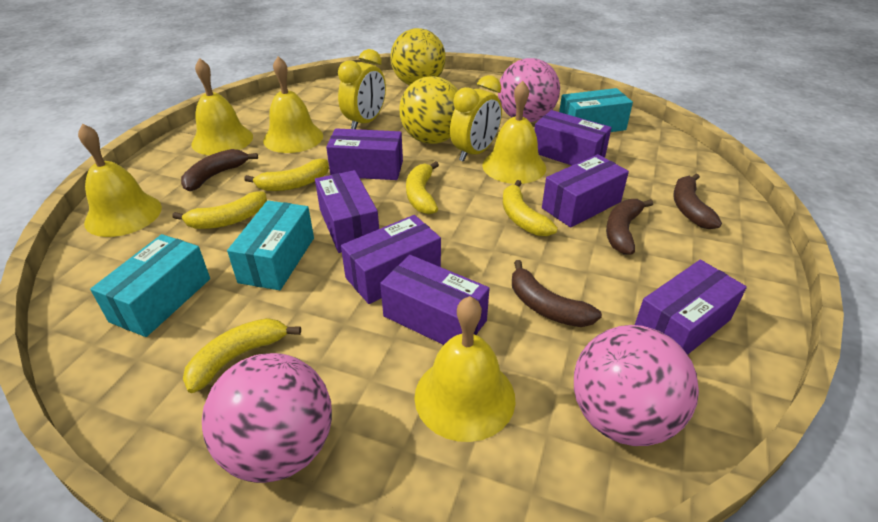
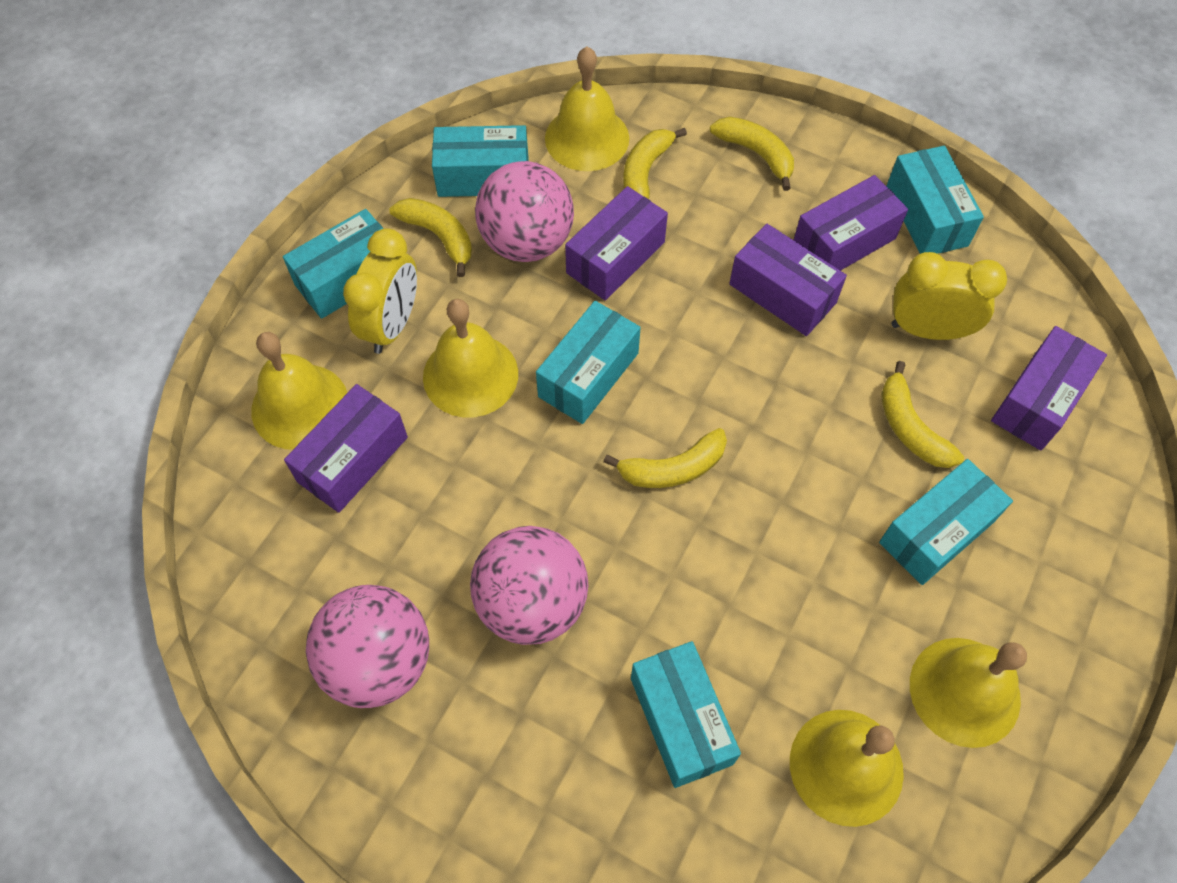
brown banana: [181,149,258,191] [512,260,602,327] [606,199,653,255] [673,174,722,229] = 4 -> none = 0
purple box: [315,170,379,253] [326,128,403,180] [341,215,441,304] [380,255,490,345] [534,110,612,165] [542,154,629,227] [635,260,747,355] = 7 -> [284,384,408,513] [565,186,668,300] [729,224,847,336] [794,175,908,271] [991,326,1107,450] = 5
turquoise box: [90,234,210,337] [227,200,314,290] [559,88,633,132] = 3 -> [283,209,383,319] [432,125,528,197] [536,301,641,424] [631,641,741,788] [879,459,1013,585] [886,146,984,254] = 6
yellow ball: [390,28,446,85] [399,76,458,144] = 2 -> none = 0

